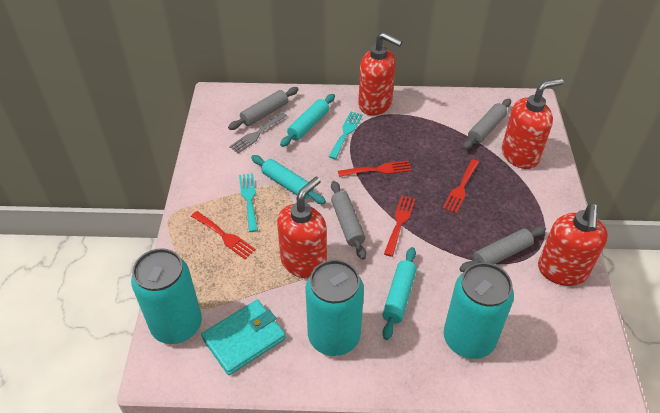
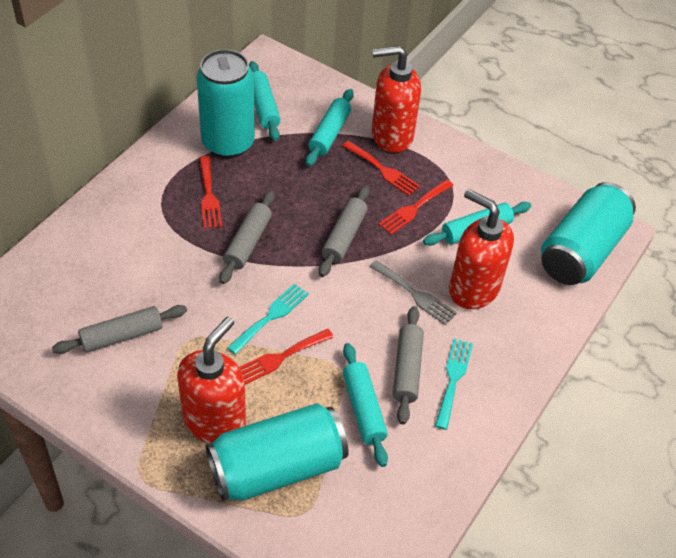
red soap dispenser: [277,177,327,279] [358,32,403,116] [502,78,564,169] [538,204,608,286] = 4 -> [177,316,246,444] [372,45,421,153] [449,189,514,309] = 3
turquoise rolling pin: [251,155,326,204] [280,94,335,147] [382,247,417,340] = 3 -> [249,61,281,141] [306,89,354,166] [343,343,388,467] [423,202,531,246] = 4
turquoise wallet: [201,300,286,375] = 1 -> none = 0

